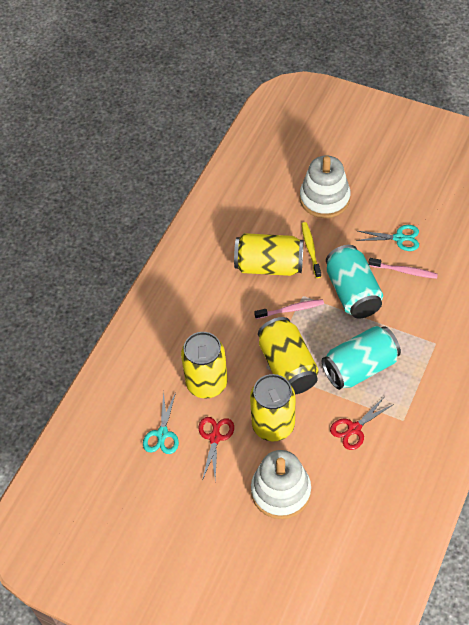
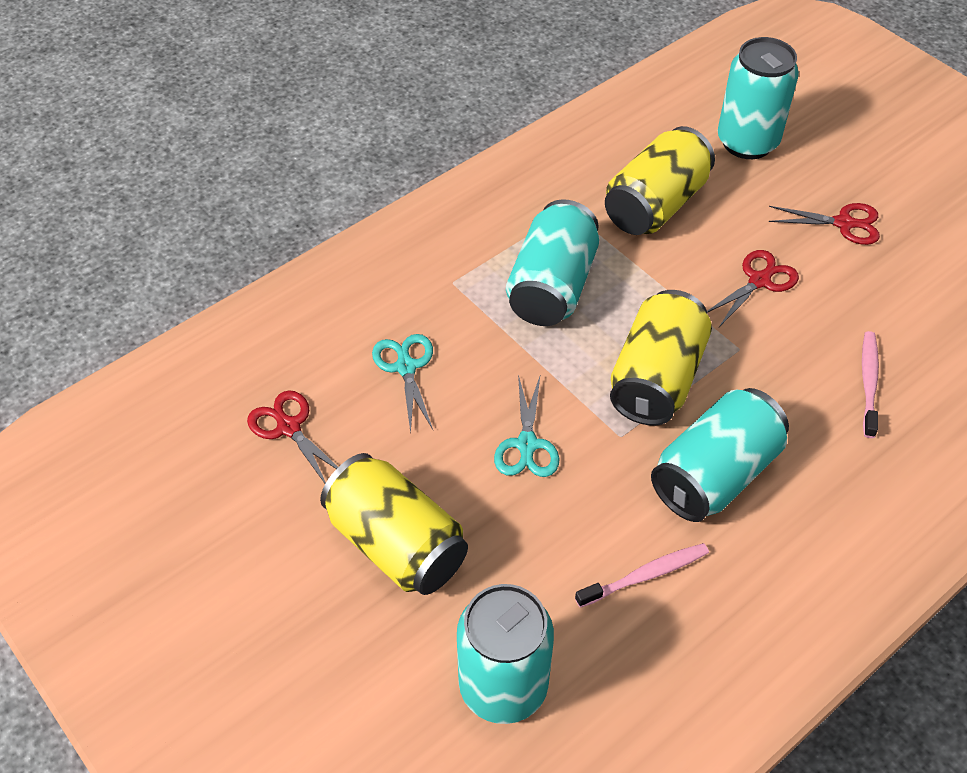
red scissors: [198,417,234,481] [330,396,394,450] = 2 -> [247,390,338,484] [707,250,799,327] [769,203,880,245] = 3
turquoise can: [322,326,401,390] [326,245,383,319] = 2 -> [457,584,554,724] [506,199,599,326] [651,388,789,522] [718,37,799,159] = 4
white stacking toy: [251,450,311,519] [300,156,351,218] = 2 -> none = 0
yellow can: [181,332,228,398] [234,233,304,276] [250,374,295,441] [258,317,319,394] = 4 -> [320,453,468,595] [605,126,715,235] [610,290,712,426] = 3
yellow toothbrush: [302,222,321,278] = 1 -> none = 0

